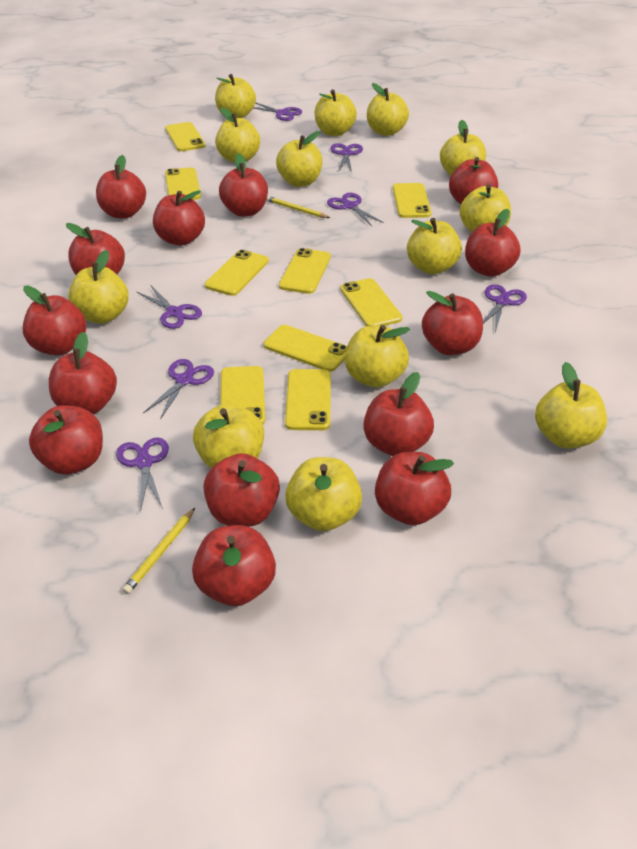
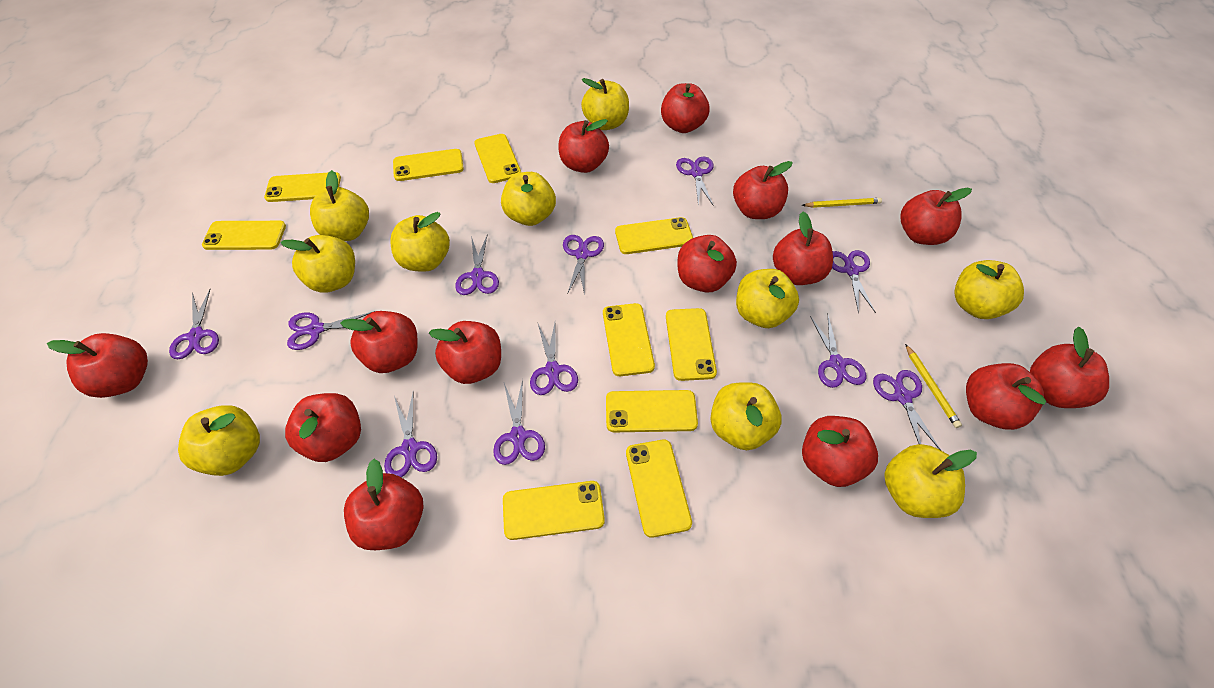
purple scissors: [116,438,169,512] [137,285,202,329] [143,359,214,420] [253,102,302,121] [327,193,384,226] [330,143,363,172] [483,284,527,332] = 7 -> [169,289,219,359] [287,311,375,350] [384,393,437,477] [455,234,499,295] [493,379,545,465] [530,323,578,395] [563,235,604,295] [676,156,714,206] [810,315,866,388] [832,250,876,313] [873,370,941,450] = 11
yellow apple: [68,250,129,324] [193,404,264,469] [215,74,256,118] [215,107,260,163] [276,131,323,187] [285,457,362,531] [315,89,357,136] [345,325,410,388] [367,83,409,136] [407,218,462,274] [440,120,486,176] [460,184,511,232] [535,362,607,449] = 13 -> [178,405,260,476] [281,235,355,293] [310,170,369,241] [390,212,450,272] [501,172,556,226] [581,78,629,130] [710,382,782,450] [736,269,799,328] [884,444,977,518] [954,260,1024,319] = 10
yellow phone: [165,122,205,151] [165,167,201,200] [205,250,269,296] [220,366,265,425] [263,325,347,372] [279,248,331,294] [285,369,331,430] [340,278,403,326] [393,183,431,218] = 9 -> [202,221,286,250] [264,172,341,202] [393,149,464,181] [474,134,521,183] [503,481,605,540] [603,303,655,376] [606,390,698,432] [615,217,693,254] [626,440,692,538] [666,308,717,381] = 10

